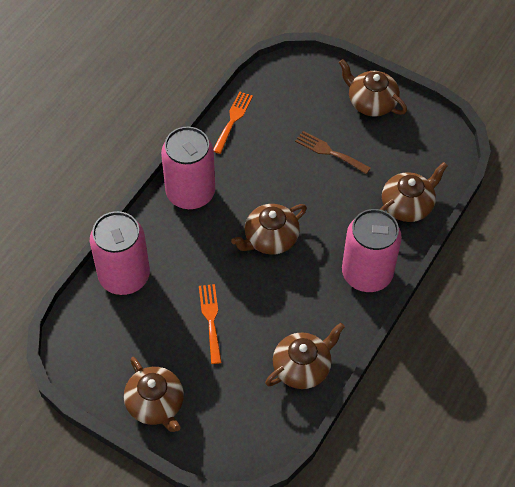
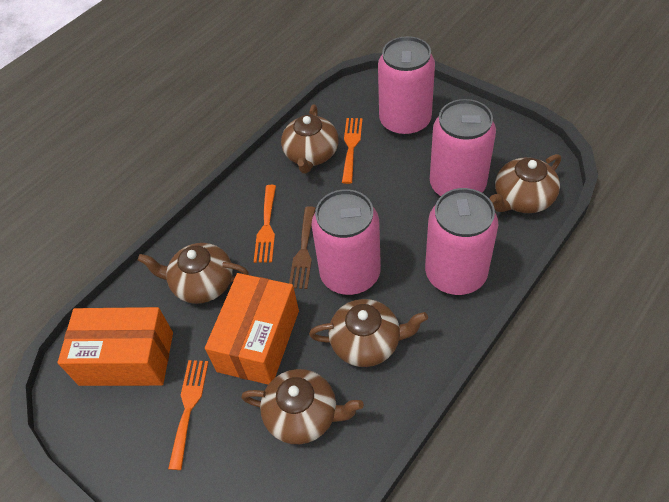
orange box: none = 0 -> [58,307,173,386] [205,273,299,384] = 2
orange fork: [199,284,222,364] [213,91,253,154] = 2 -> [168,360,209,470] [254,185,276,263] [342,118,363,184] = 3
pink can: [90,211,150,295] [161,127,215,210] [342,209,402,292] = 3 -> [311,189,381,295] [378,36,435,137] [425,188,499,295] [430,99,496,196] = 4

